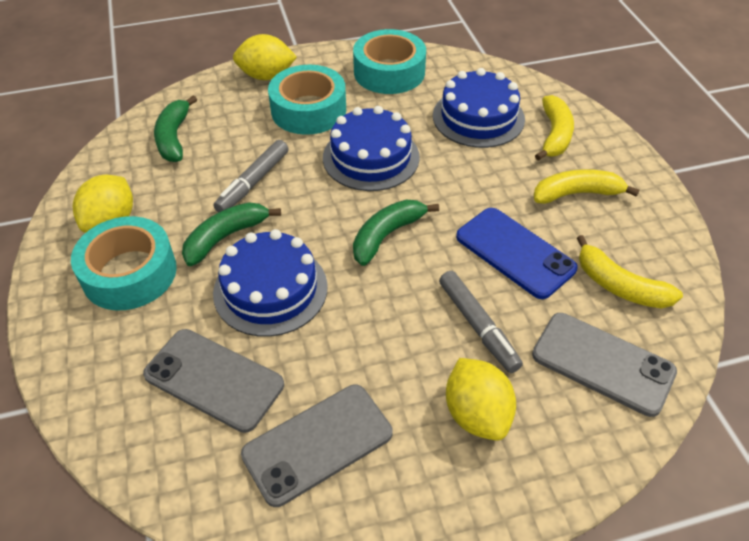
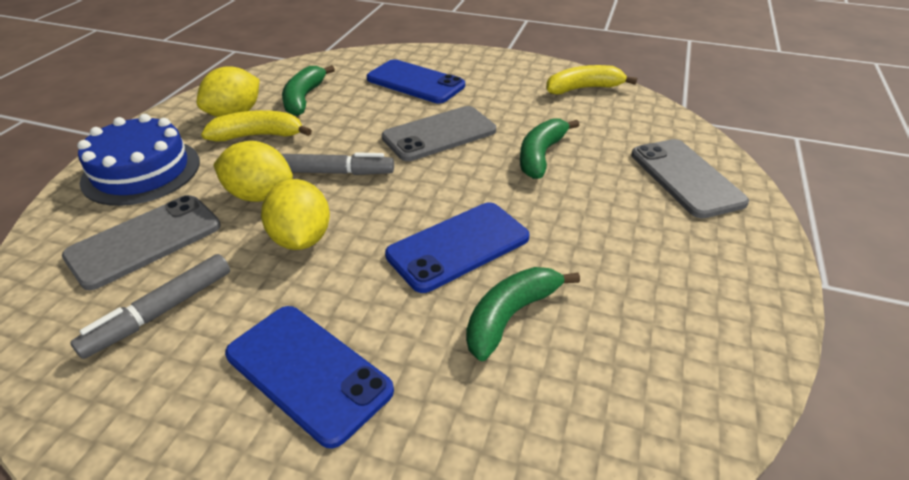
blue cake: [213,229,328,337] [323,106,420,191] [433,68,525,148] = 3 -> [77,114,200,206] = 1
blue phone: [456,208,578,299] = 1 -> [225,306,394,448] [367,59,465,103] [385,202,530,293] = 3
turquoise tape: [71,216,177,310] [268,65,346,135] [353,29,426,94] = 3 -> none = 0
yellow banana: [534,169,639,204] [535,95,574,161] [577,235,683,309] = 3 -> [201,110,312,141] [546,65,637,94] = 2

